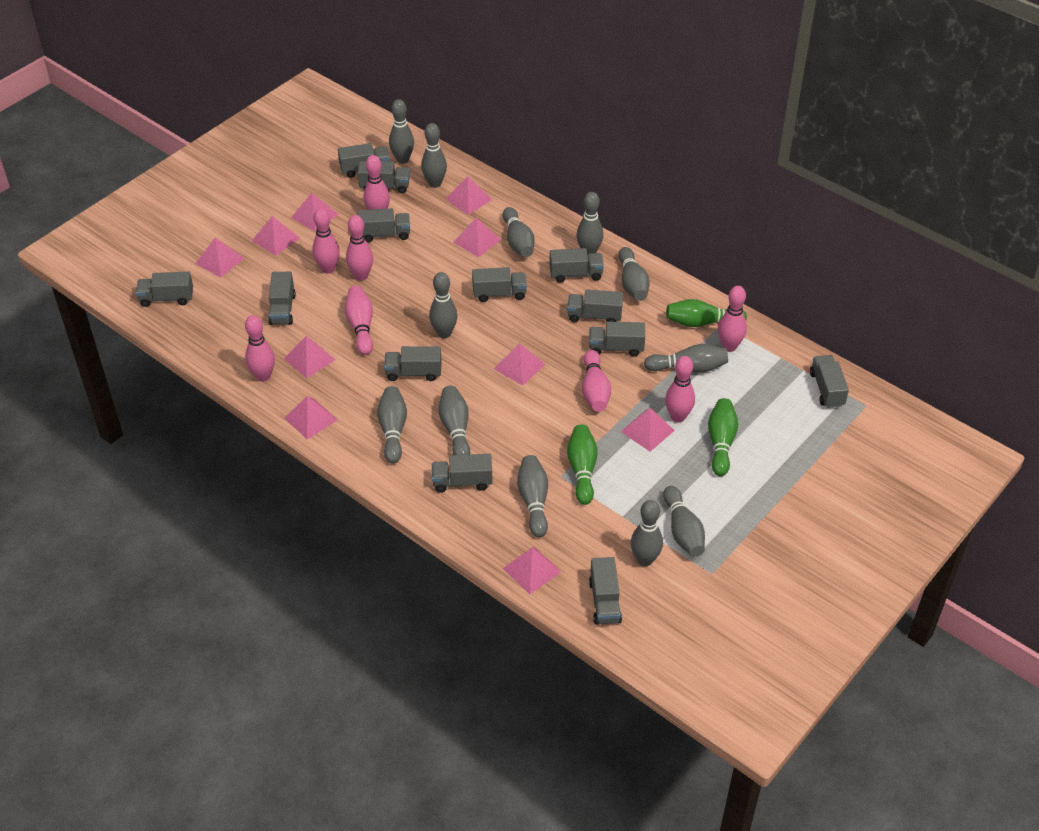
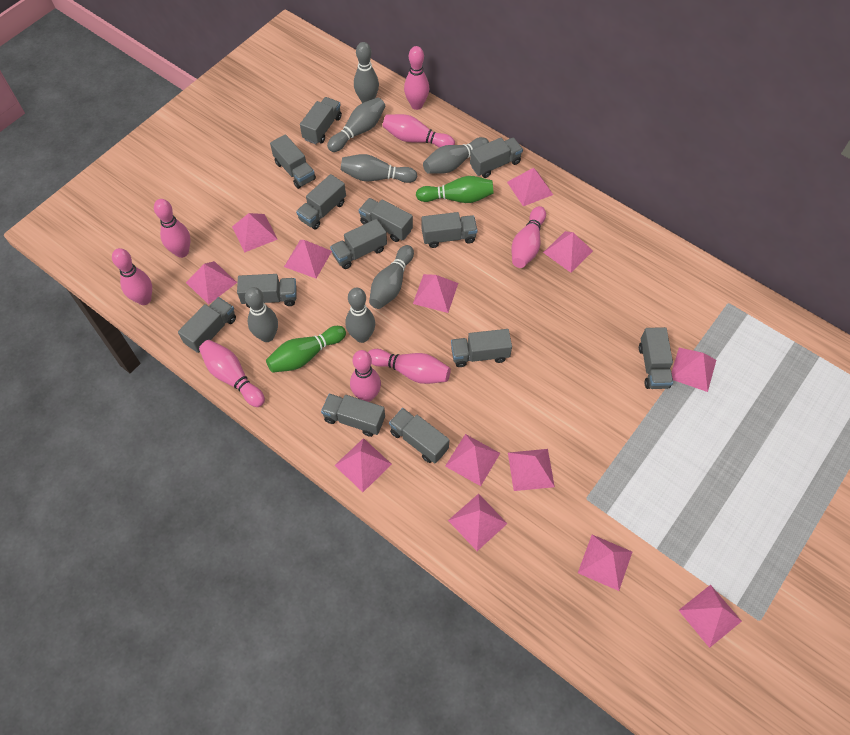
green bowling pin: [567,424,598,505] [666,299,747,327] [708,398,738,476] = 3 -> [266,326,346,373] [416,176,494,203] = 2
grey bowling pin: [377,386,407,464] [389,99,414,164] [421,123,447,188] [429,272,458,338] [439,385,470,455] [503,207,535,257] [517,455,548,537] [577,192,603,255] [618,247,650,301] [631,500,663,566] [644,344,728,373] [663,486,705,557] = 12 -> [245,287,278,342] [327,97,386,152] [341,154,417,183] [346,287,375,343] [354,42,379,103] [369,245,414,309] [423,137,489,174] = 7
pink pyramid: [195,238,244,277] [252,216,300,256] [284,336,336,378] [284,396,337,440] [291,193,339,232] [445,176,492,215] [453,217,501,258] [494,343,545,386] [503,547,561,594] [621,408,675,452] = 10 -> [186,261,237,305] [232,213,278,253] [284,240,332,278] [334,438,392,492] [413,274,458,313] [445,434,500,486] [448,494,508,551] [507,168,553,206] [508,449,555,491] [543,231,593,273] [578,535,632,591] [671,348,716,392] [679,585,742,648] = 13

